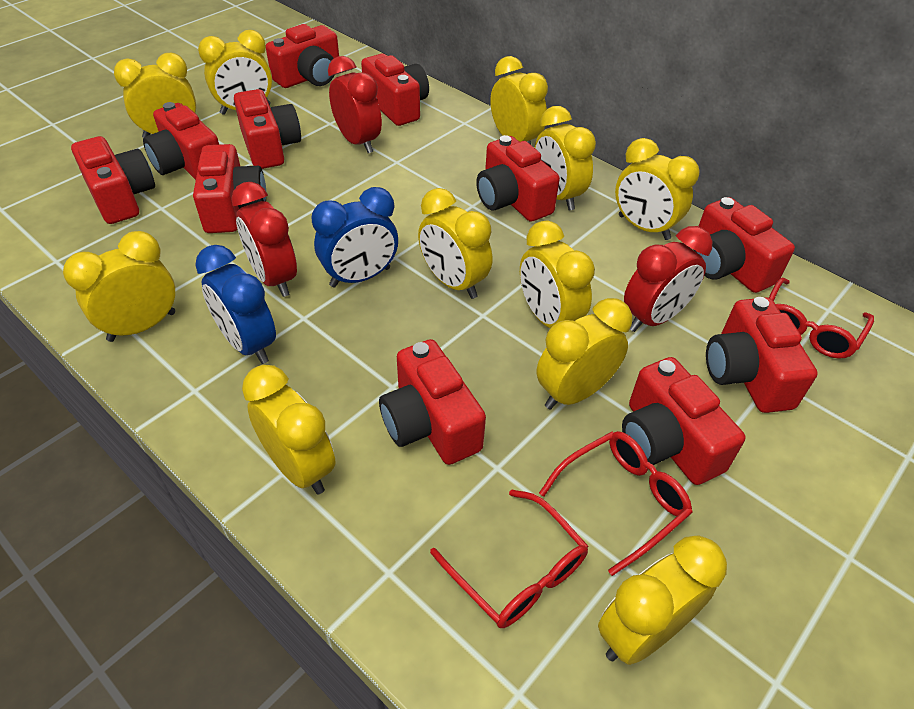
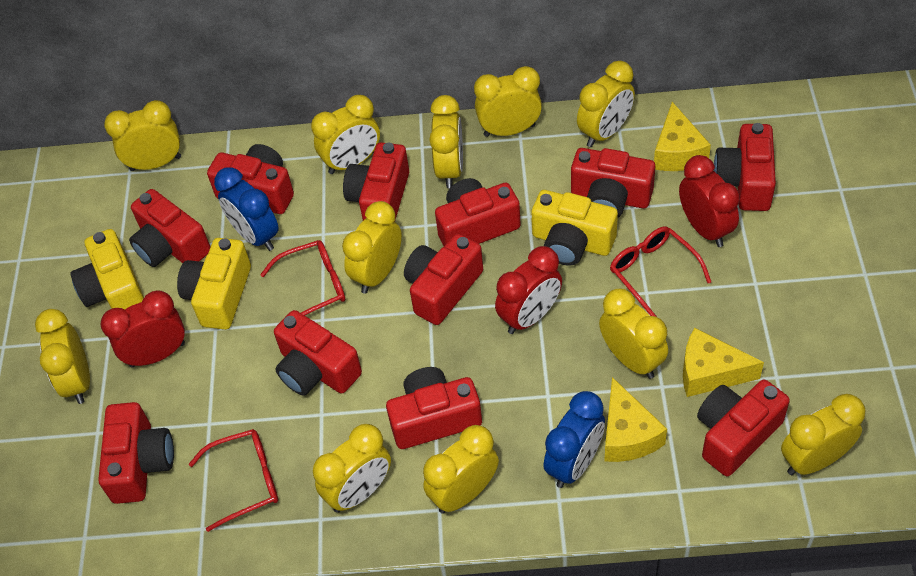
yellow camera: none = 0 -> [70,229,144,309] [177,238,251,330] [532,190,618,266] = 3
yellow cheese: none = 0 -> [604,377,667,462] [654,102,711,171] [683,328,764,397] = 3

